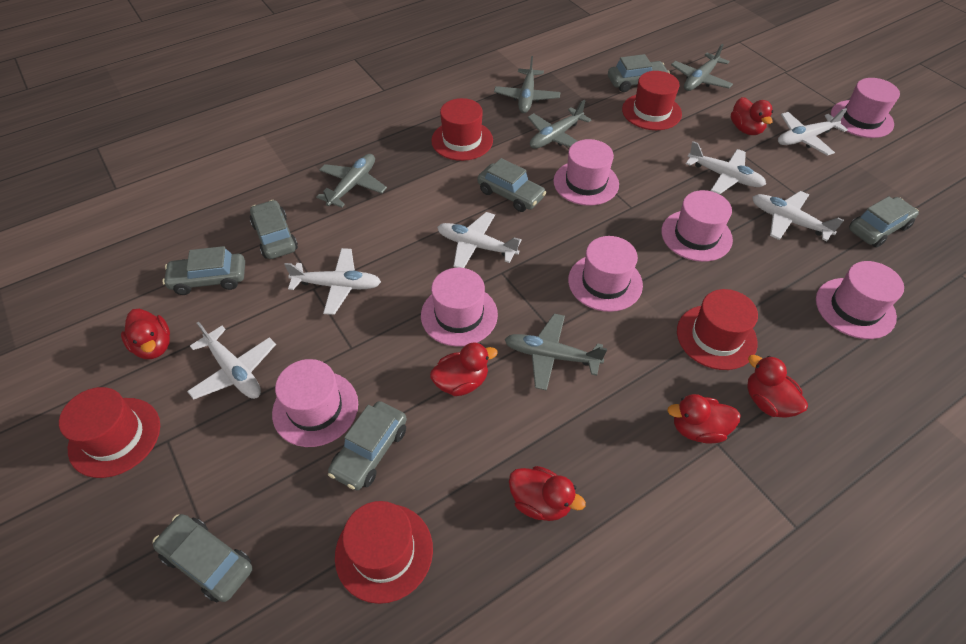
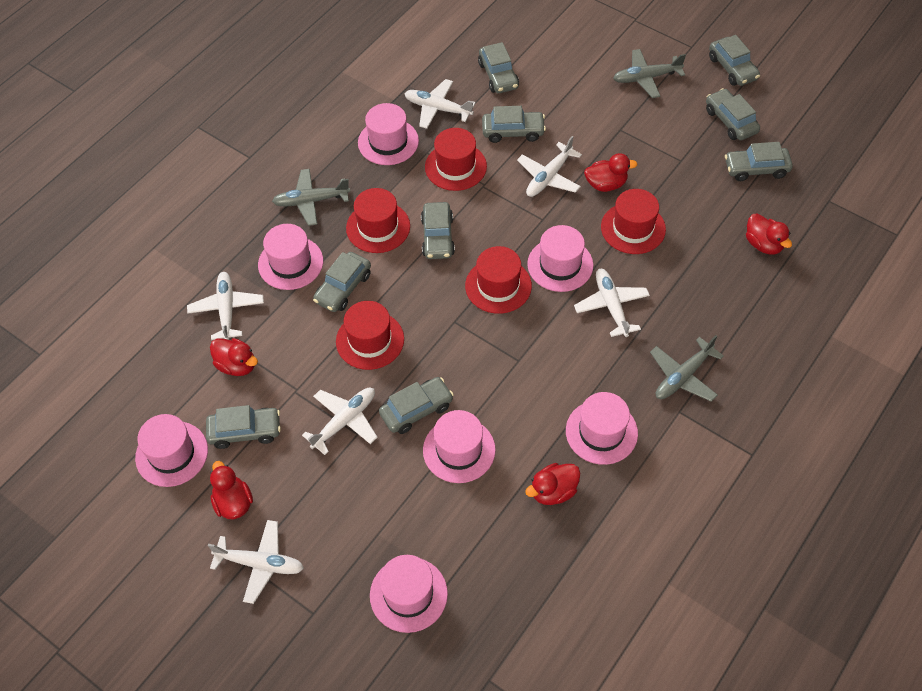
grey car: [153,514,253,602] [162,246,245,295] [250,200,298,259] [328,401,407,490] [477,158,546,212] [608,54,670,92] [849,196,919,247] = 7 -> [206,405,281,449] [313,252,371,312] [379,377,454,434] [421,202,455,259] [478,42,519,93] [482,106,546,143] [706,88,760,140] [709,35,760,86] [725,142,793,181] = 9
grey plane: [316,154,387,208] [494,56,561,113] [504,314,607,391] [528,100,591,149] [671,43,733,91] = 5 -> [272,169,350,226] [613,49,686,98] [650,335,724,402] = 3
red duck: [121,309,170,359] [430,342,498,396] [509,466,586,521] [667,394,741,444] [731,97,773,135] [747,355,808,418] = 6 -> [210,338,258,376] [210,461,253,519] [525,463,580,505] [584,153,638,192] [746,214,792,254] = 5

